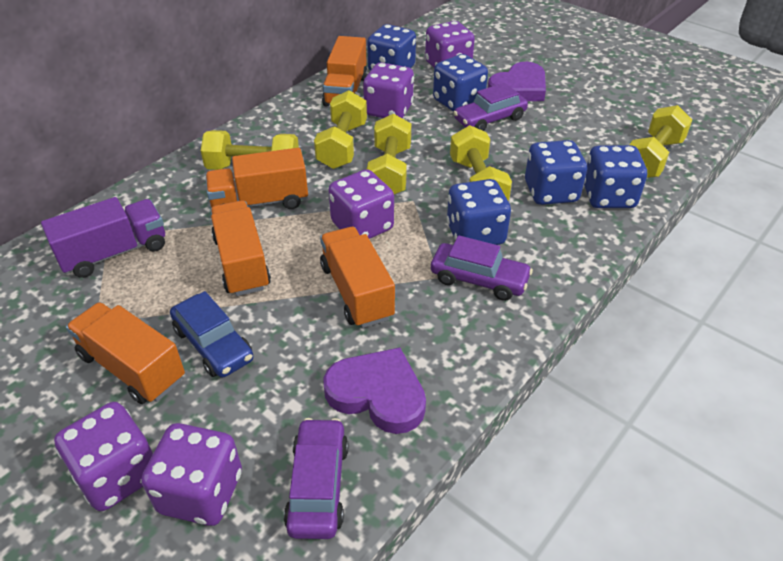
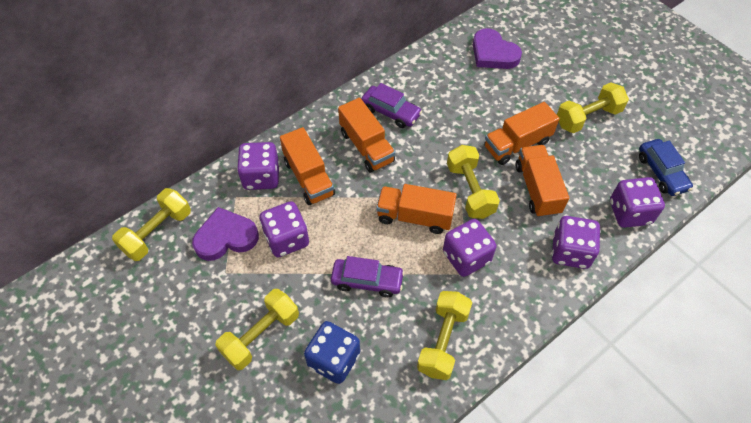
blue dice: [367,24,416,71] [433,54,488,112] [447,179,511,245] [525,140,587,205] [584,145,647,208] = 5 -> [304,321,360,384] = 1
purple car: [284,418,348,539] [431,235,533,301] [453,83,528,131] = 3 -> [331,256,405,297] [361,83,422,128] = 2
purple truck: [41,197,165,278] = 1 -> none = 0

